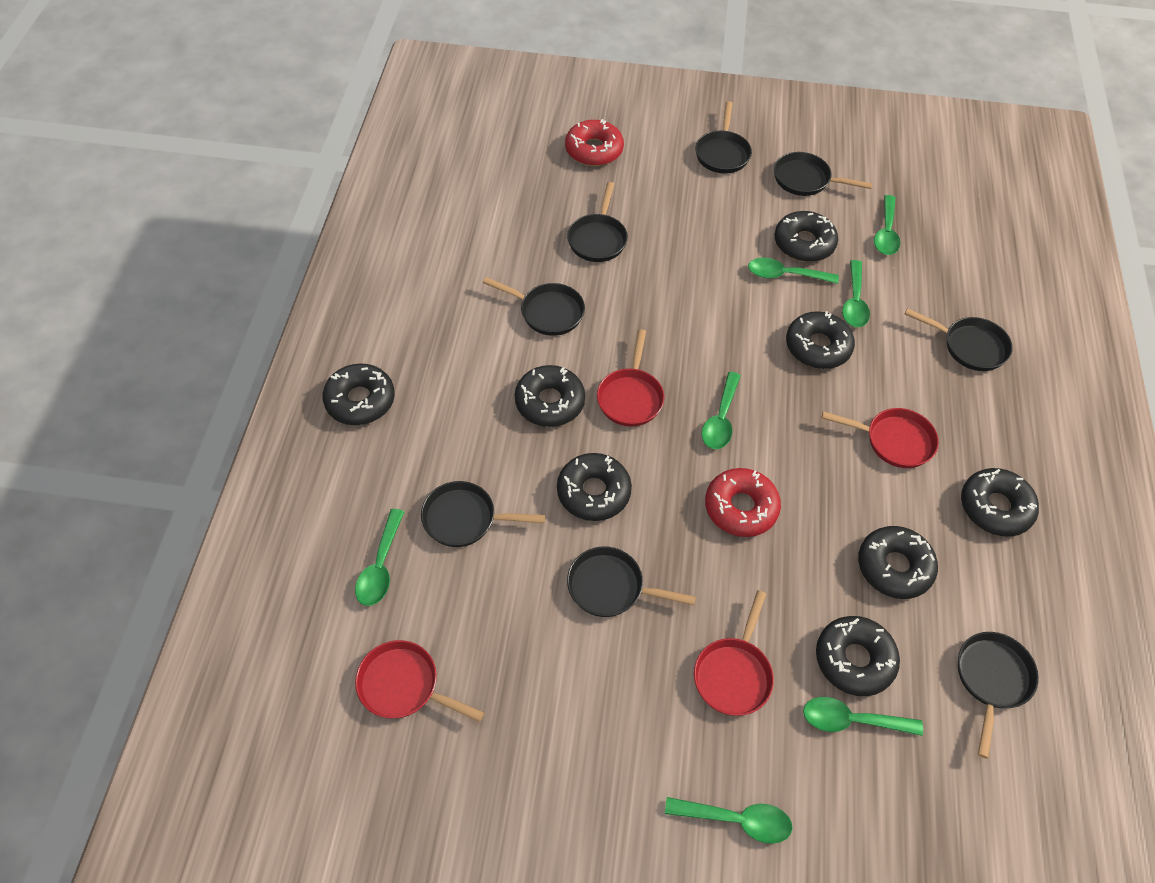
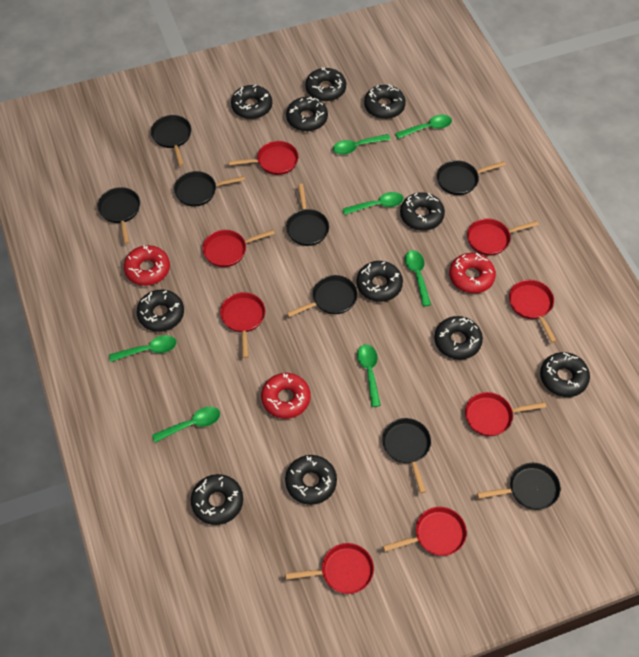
black donut: [323,363,395,425] [515,365,585,427] [557,453,632,521] [774,211,838,262] [786,311,855,369] [816,616,900,696] [858,526,938,599] [961,468,1039,537] = 8 -> [137,289,184,332] [191,474,243,525] [231,85,272,119] [285,455,337,505] [286,97,328,131] [305,67,346,101] [356,261,403,302] [364,85,406,119] [400,192,445,231] [434,316,483,360] [540,352,590,397] = 11
red donut: [565,119,624,166] [705,468,781,537] = 2 -> [124,245,170,286] [261,373,310,419] [449,253,496,293] = 3
red pan: [355,640,484,722] [597,329,664,427] [694,590,774,716] [822,408,939,468] = 4 -> [202,230,275,267] [220,292,265,358] [228,141,299,175] [285,543,374,594] [383,507,467,556] [465,392,546,436] [467,218,539,256] [509,280,557,343] = 8

